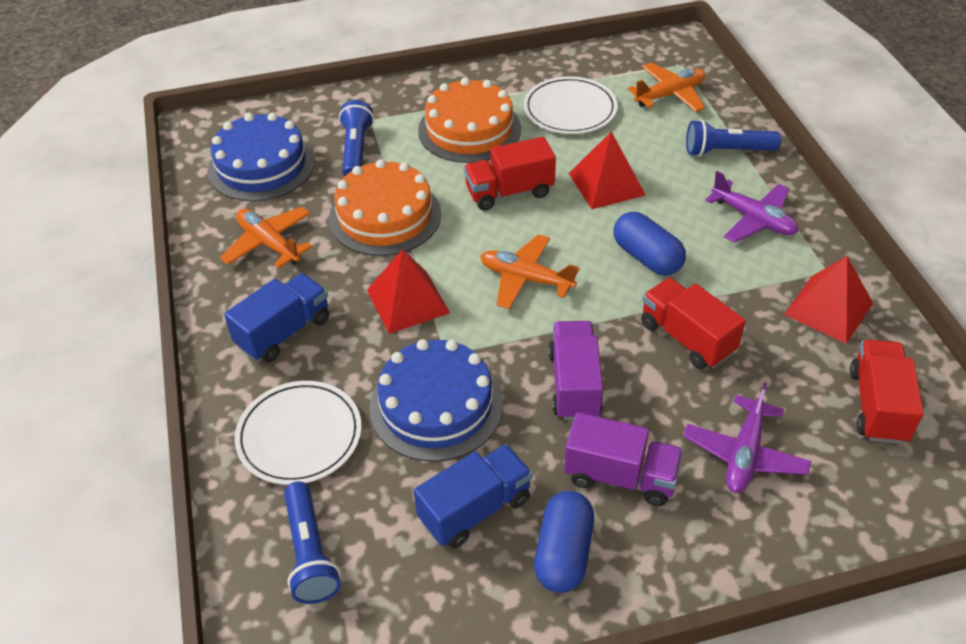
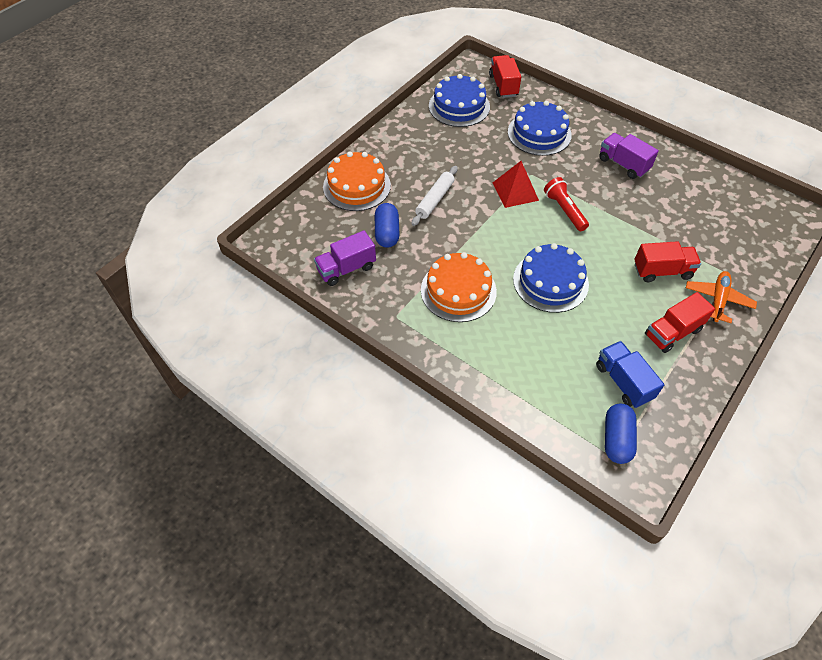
blue cake: [207,113,315,202] [369,339,503,462] = 2 -> [429,74,490,127] [508,101,572,156] [513,243,589,313] = 3
blue flashlight: [284,481,341,604] [339,100,374,177] [686,120,781,157] = 3 -> none = 0
blue truck: [224,273,329,363] [414,444,532,548] = 2 -> [596,341,664,408] = 1
orange plane: [220,207,312,268] [480,234,579,309] [628,62,705,112] = 3 -> [686,271,757,323] = 1
purple plane: [683,382,811,493] [705,171,798,243] = 2 -> none = 0
red flashlight: none = 0 -> [544,177,589,231] = 1
red pyramid: [367,249,450,334] [568,131,645,209] [784,256,873,344] = 3 -> [493,161,539,208] = 1
white plate: [235,381,362,485] [524,76,618,134] = 2 -> none = 0
white rolling pin: none = 0 -> [412,166,458,226] = 1

